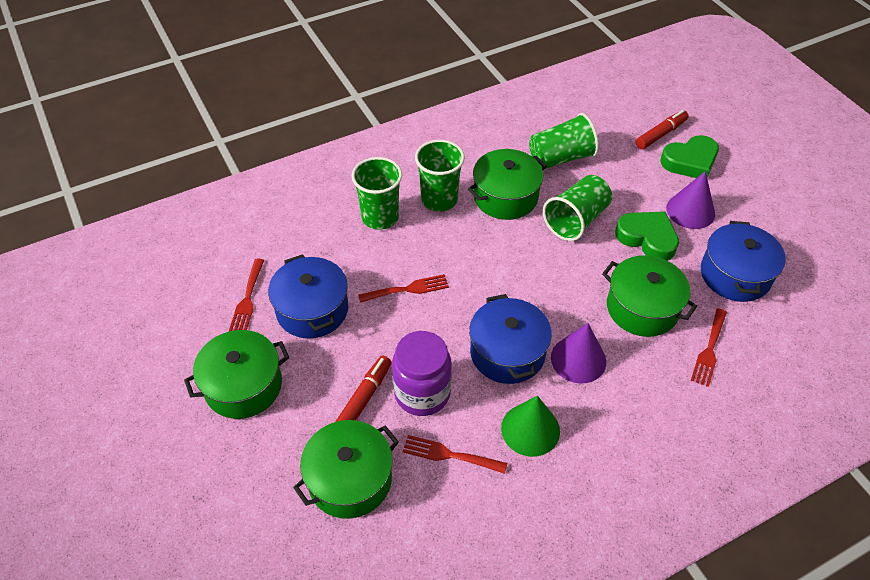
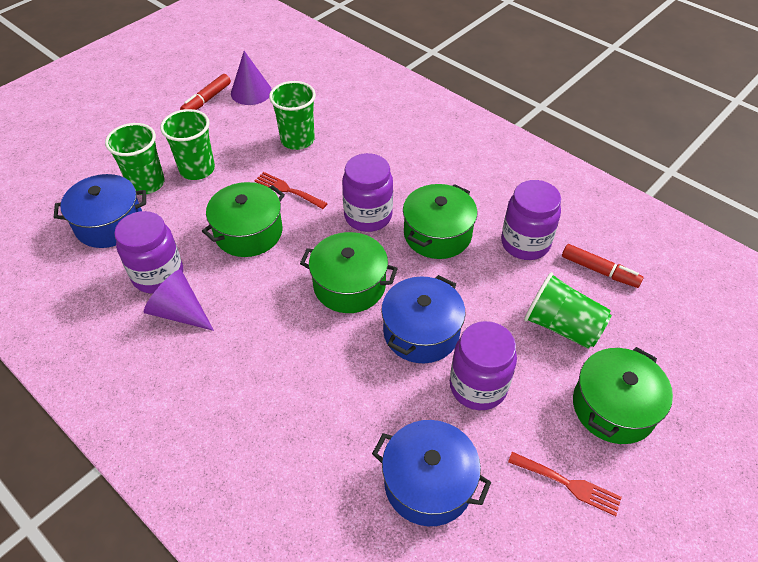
green cone: [501,396,560,457] = 1 -> none = 0
green heart: [615,212,679,261] [660,135,719,178] = 2 -> none = 0
purple jar: [392,331,452,416] = 1 -> [114,211,183,294] [342,153,393,232] [450,321,517,410] [501,180,561,260] = 4
red fork: [229,259,264,331] [358,274,449,303] [403,435,507,474] [691,308,727,387] = 4 -> [254,172,328,209] [508,452,622,516] = 2

